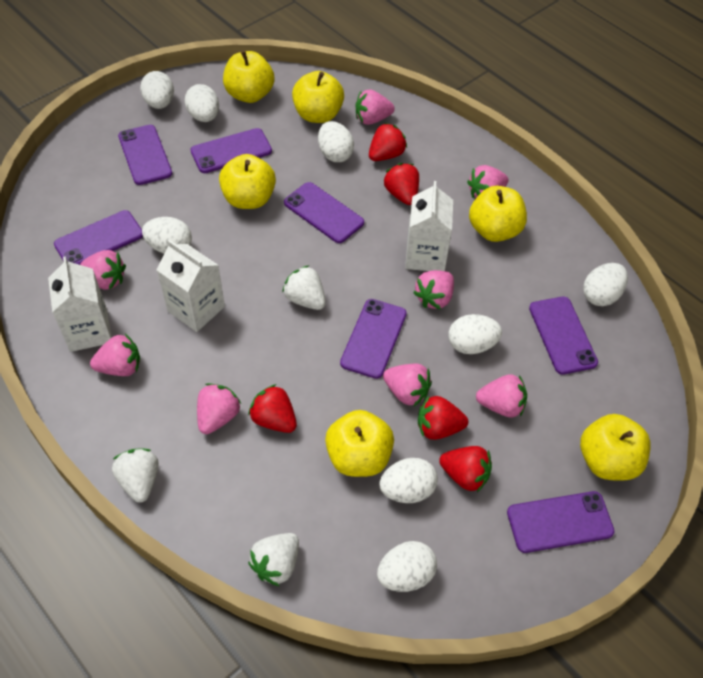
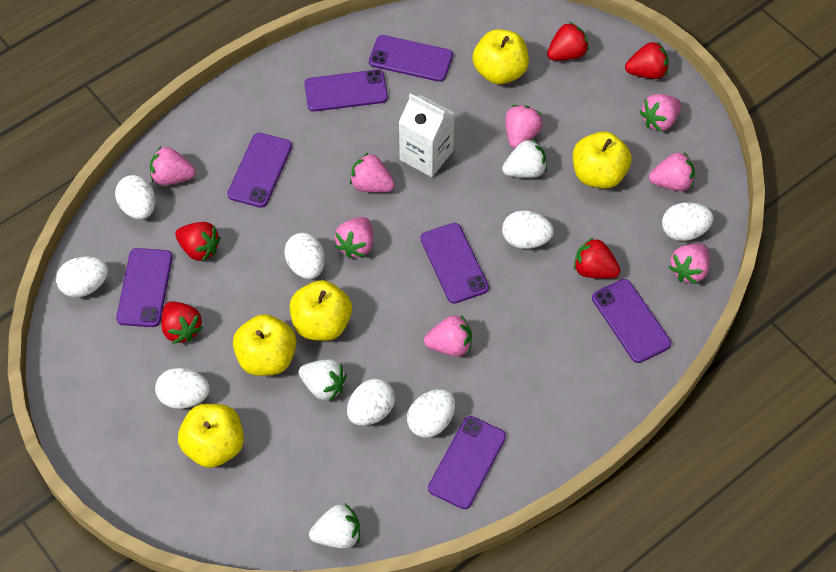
white carton: [48,256,112,352] [157,240,225,332] [405,181,453,271] = 3 -> [399,93,455,177] = 1
yellow apple: [219,154,276,209] [223,51,274,103] [292,71,344,123] [325,410,394,477] [469,186,527,242] [580,414,651,481] = 6 -> [178,404,244,468] [233,314,297,376] [290,280,352,341] [473,29,529,84] [573,131,632,189] = 5

